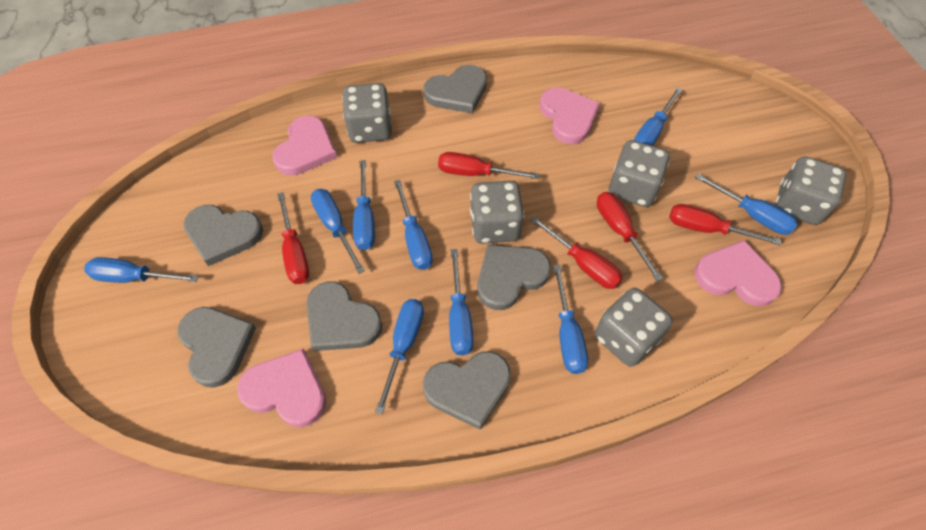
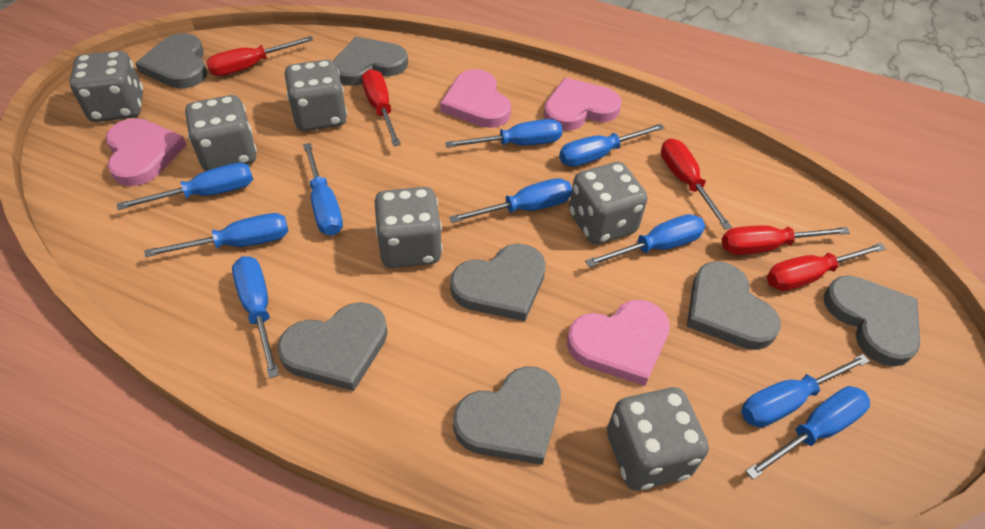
blue screwdriver: [84,257,199,283] [311,189,365,274] [353,160,375,250] [375,299,424,414] [394,180,433,270] [449,249,473,355] [553,264,588,374] [634,87,683,146] [695,174,798,235] = 9 -> [117,163,253,210] [144,213,288,257] [232,256,279,379] [303,143,343,235] [445,119,563,148] [449,178,572,223] [559,124,665,167] [585,214,705,267] [741,354,870,427] [746,386,870,480] = 10
grey dice: [342,83,392,143] [470,180,524,244] [595,288,673,367] [609,140,670,207] [775,156,846,225] = 5 -> [69,51,143,122] [185,95,257,171] [285,60,347,131] [374,187,442,268] [569,162,648,244] [607,387,709,490] = 6
grey heart: [177,307,256,388] [183,205,263,266] [306,281,383,351] [423,65,487,114] [423,351,511,430] [477,244,551,310] = 6 -> [135,33,207,88] [278,302,388,391] [333,37,408,86] [450,244,546,321] [453,366,561,465] [687,261,781,350] [824,275,920,367] = 7

